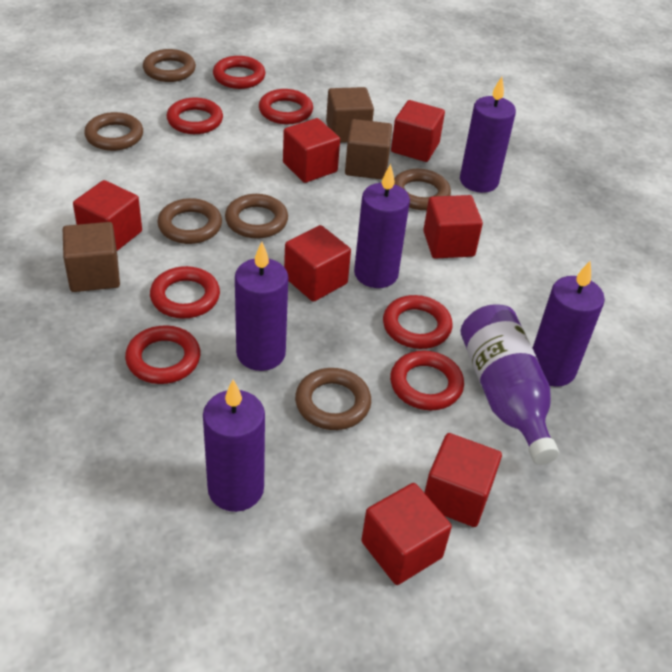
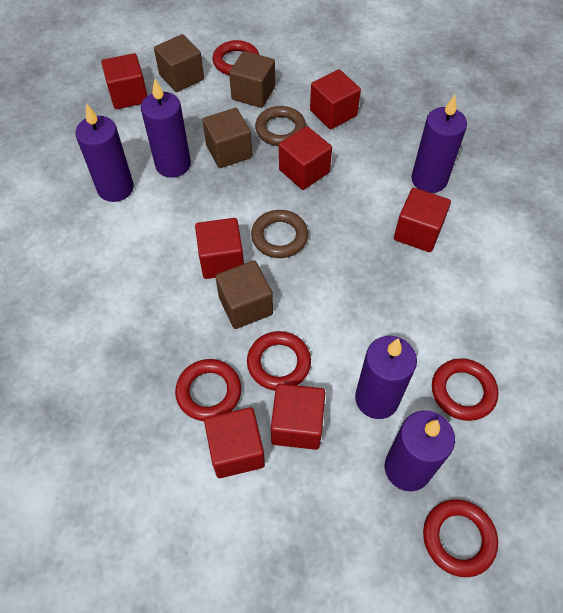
brown cube: [63,222,120,292] [326,87,374,143] [345,119,392,179] = 3 -> [154,34,204,92] [202,108,252,168] [215,260,273,329] [229,51,275,108] = 4
brown ring: [84,112,143,151] [143,49,196,82] [157,198,222,244] [225,194,288,239] [295,368,371,430] [394,169,451,210] = 6 -> [251,210,308,258] [255,106,306,146] = 2
purple bottle: [460,304,559,465] = 1 -> none = 0
red ring: [125,325,200,384] [150,266,220,318] [167,98,223,134] [213,56,265,89] [259,89,313,124] [383,295,453,349] [390,351,464,410] = 7 -> [175,359,241,421] [213,40,259,75] [247,331,311,391] [423,499,498,577] [432,358,498,421] = 5

